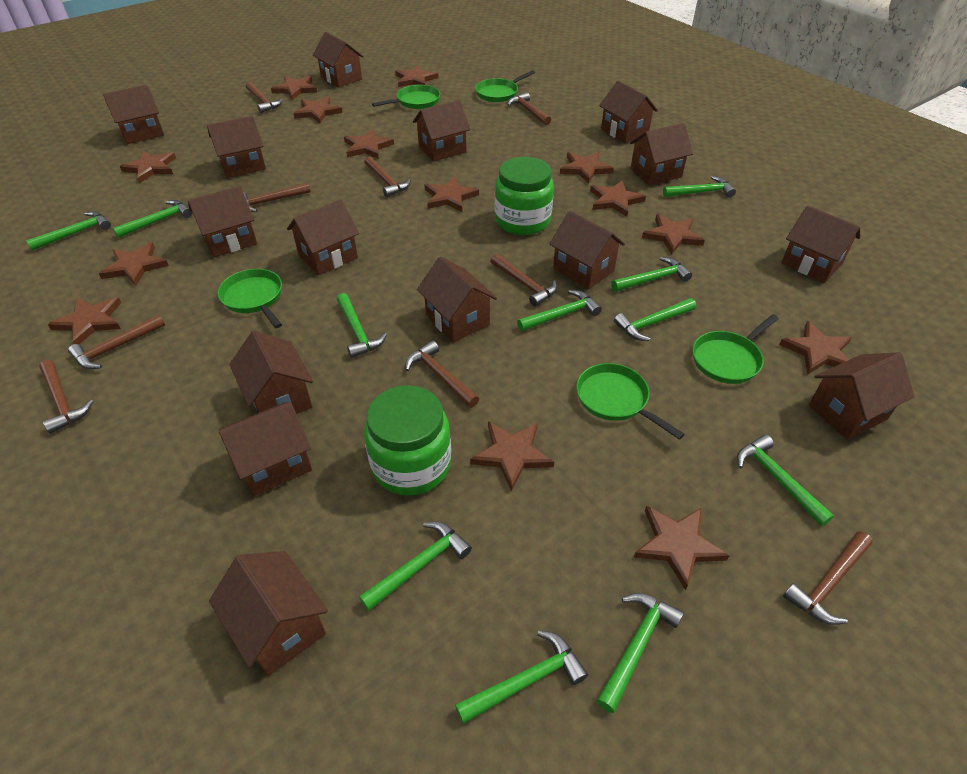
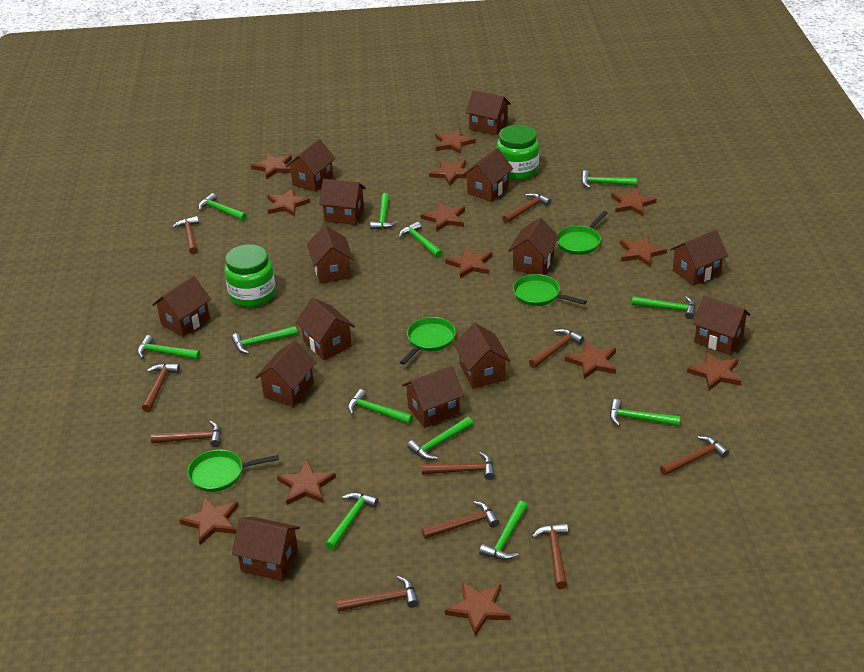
brown hammer: [39,360,93,434] [68,315,165,370] [243,183,310,212] [246,82,283,113] [364,156,411,197] [405,340,479,408] [490,254,557,307] [507,92,551,125] [783,531,873,625] = 9 -> [142,363,180,412] [151,421,221,447] [172,216,199,254] [336,576,419,612] [421,452,495,480] [421,501,499,539] [502,193,551,223] [529,328,584,368] [532,523,568,589] [660,436,729,476] = 10
brown house: [103,85,164,144] [188,186,257,257] [207,116,266,178] [209,551,328,676] [219,402,312,496] [229,330,313,414] [287,200,359,275] [313,32,364,87] [413,100,470,161] [417,257,497,343] [549,211,625,289] [599,81,658,143] [630,123,693,185] [781,206,860,283] [809,352,915,440] = 15 -> [152,276,211,337] [232,517,300,581] [255,341,316,407] [286,139,336,192] [296,298,355,360] [307,225,353,284] [319,179,366,225] [402,366,464,428] [454,323,511,388] [463,148,513,202] [466,90,511,135] [508,218,559,275] [670,230,728,286] [693,296,751,355] = 14
brown star: [47,297,121,344] [99,242,169,286] [120,151,176,183] [271,76,318,100] [293,96,342,123] [344,129,394,159] [395,65,438,87] [424,177,479,212] [470,421,554,491] [560,152,614,184] [590,181,646,217] [634,506,729,591] [642,214,705,255] [779,321,852,375] = 14 -> [179,496,239,545] [251,153,292,179] [267,188,310,216] [277,460,336,505] [421,202,465,232] [429,160,469,186] [435,129,476,154] [445,246,492,278] [445,582,510,636] [565,341,616,379] [611,187,657,216] [620,235,667,267] [687,352,741,391] = 13
green hammer: [26,211,111,251] [113,200,192,238] [336,293,387,358] [359,522,472,611] [455,630,588,724] [517,290,602,331] [597,593,684,713] [612,257,692,292] [614,298,696,341] [663,176,736,198] [737,434,834,526] = 11 -> [137,335,200,360] [198,193,247,221] [232,326,298,354] [325,492,379,550] [348,389,413,424] [370,193,398,230] [399,222,443,258] [407,417,473,460] [479,501,528,560] [581,170,637,188] [610,399,680,426] [632,296,695,319] = 12
green pan: [218,269,282,328] [372,85,440,109] [475,70,535,102] [576,363,685,440] [692,314,779,384] = 5 -> [187,450,279,492] [400,317,456,365] [513,274,587,306] [557,211,608,255] = 4

